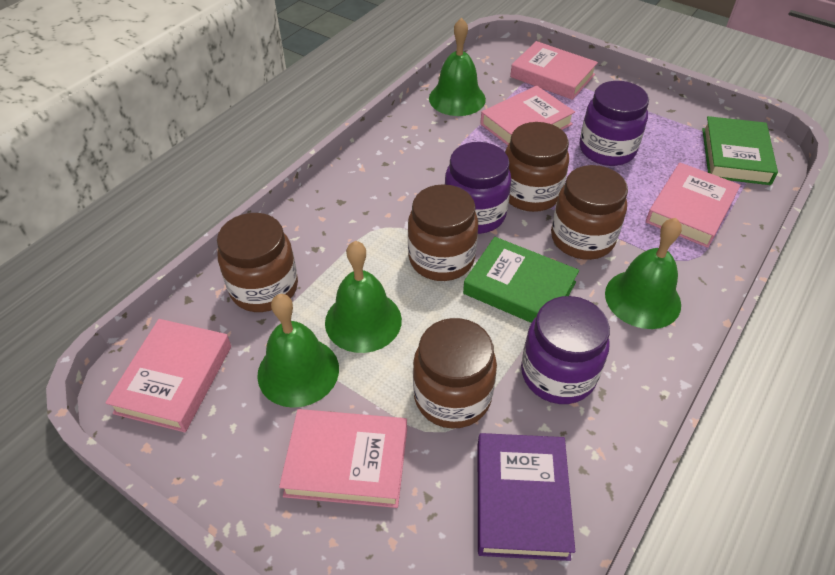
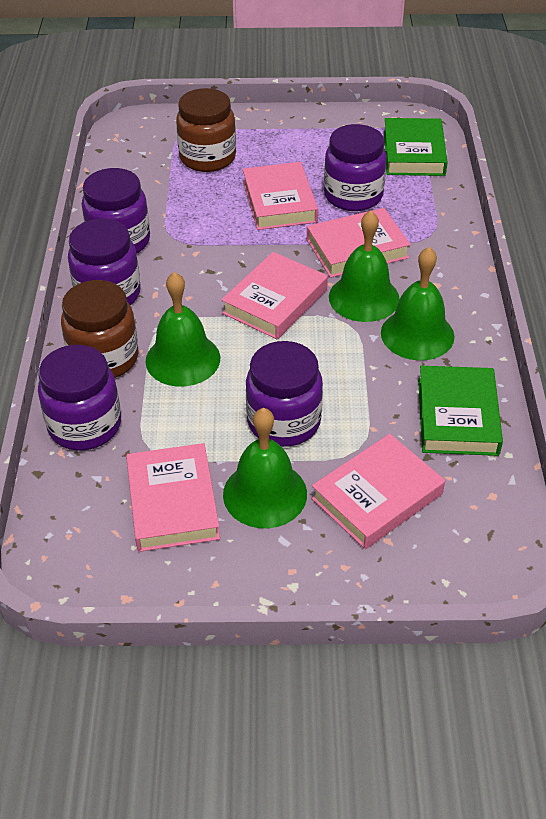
brown jar: [217,213,298,312] [408,184,478,281] [413,318,497,429] [505,122,569,212] [551,165,628,260] = 5 -> [61,280,139,378] [176,88,236,172] = 2
purple book: [478,433,575,561] = 1 -> none = 0
purple jar: [444,142,511,234] [521,296,610,404] [580,81,649,166] = 3 -> [38,345,121,450] [68,219,141,305] [82,168,150,254] [246,341,323,447] [324,124,387,211] = 5

